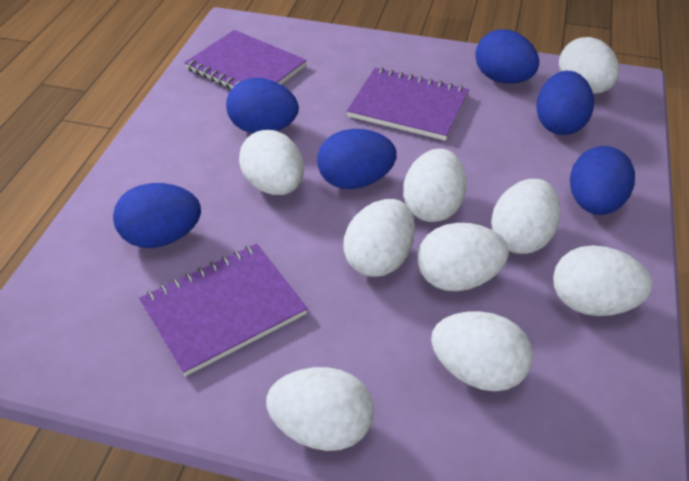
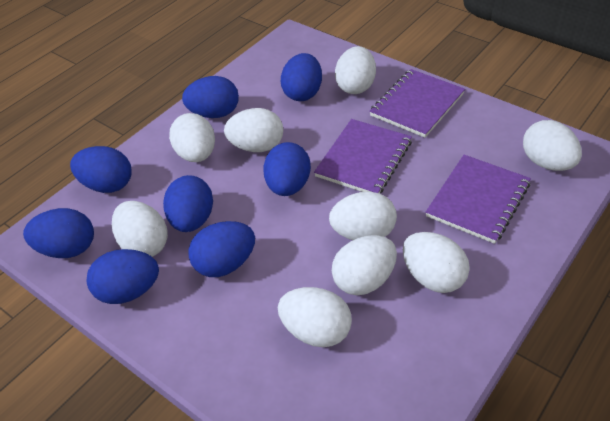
blue egg: [113,183,201,248] [226,78,299,133] [317,129,397,189] [475,29,539,83] [536,71,594,135] [570,146,635,215] = 6 -> [23,208,94,258] [70,146,132,193] [87,249,159,304] [163,175,213,232] [182,76,239,118] [189,221,255,277] [263,142,311,196] [281,53,322,101] = 8

